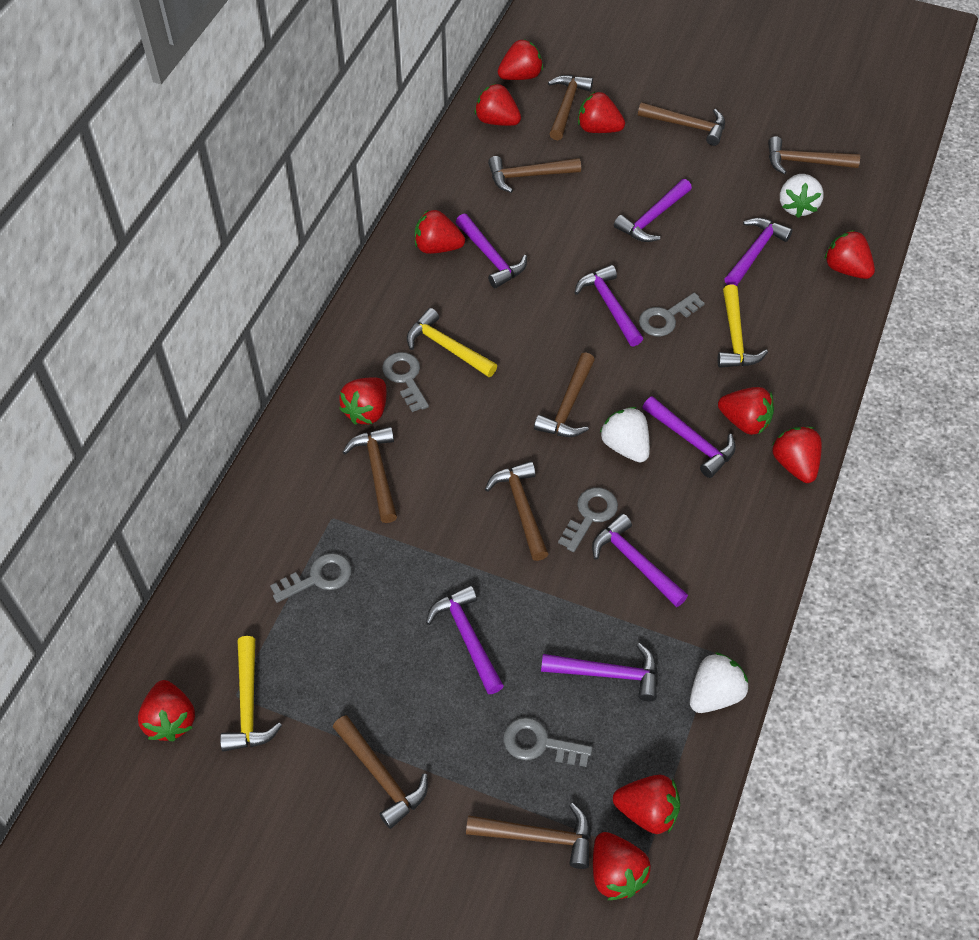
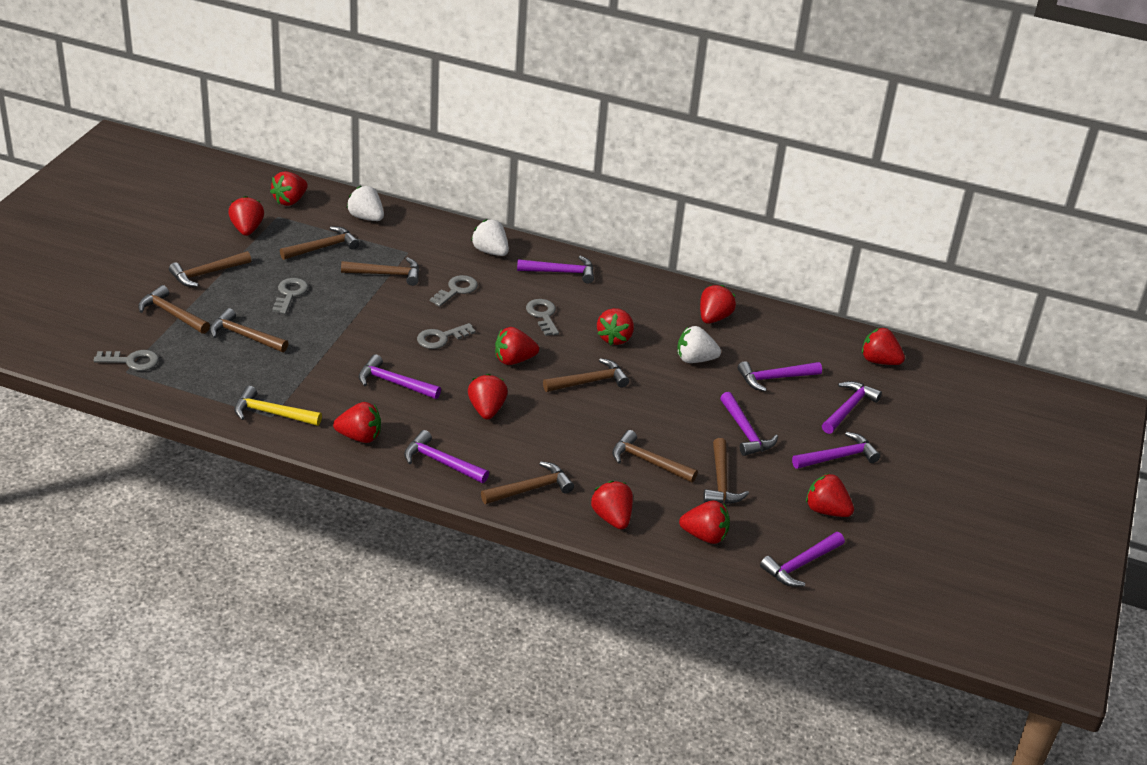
yellow hammer: [220,636,282,752] [407,308,497,377] [717,285,768,368] = 3 -> [234,386,322,426] = 1

